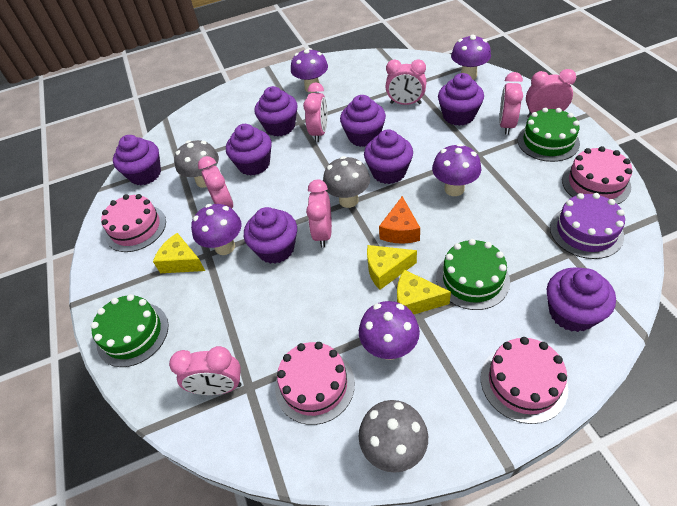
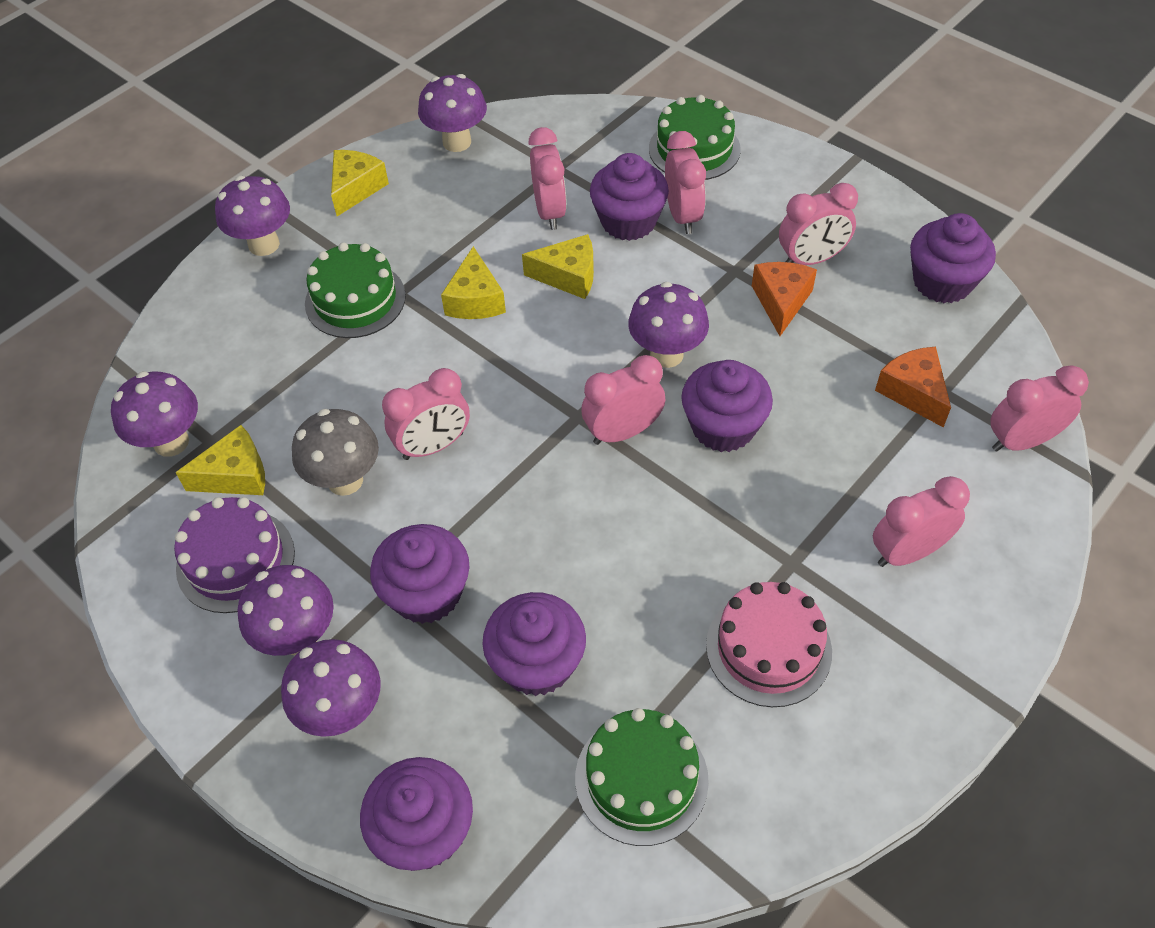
grey mushroom: [174,140,219,188] [323,156,370,208] [359,400,428,473] = 3 -> [292,409,379,496] = 1
orange cheese: [379,196,420,244] = 1 -> [752,262,817,336] [875,347,951,427] = 2
pink cake: [101,194,166,252] [275,342,355,425] [481,337,568,424] [562,146,633,204] = 4 -> [706,582,832,707] = 1
purple cupcake: [113,135,161,185] [226,124,272,176] [244,207,297,264] [254,86,298,136] [340,95,386,147] [364,129,413,184] [438,73,484,126] [547,267,616,332] = 8 -> [360,757,473,871] [370,524,469,624] [482,592,586,696] [590,153,669,241] [681,360,773,452] [910,213,996,303] = 6
purple mushroom: [191,204,242,255] [291,48,328,93] [359,301,420,360] [432,144,481,196] [451,35,491,80] = 5 -> [111,371,198,457] [215,176,290,256] [238,565,334,656] [281,639,381,737] [418,74,487,152] [628,282,709,368] = 6
yellow cheese: [153,233,205,273] [367,245,417,290] [397,270,451,314] = 3 -> [175,425,265,495] [331,150,389,216] [441,246,506,319] [522,234,594,299] = 4

